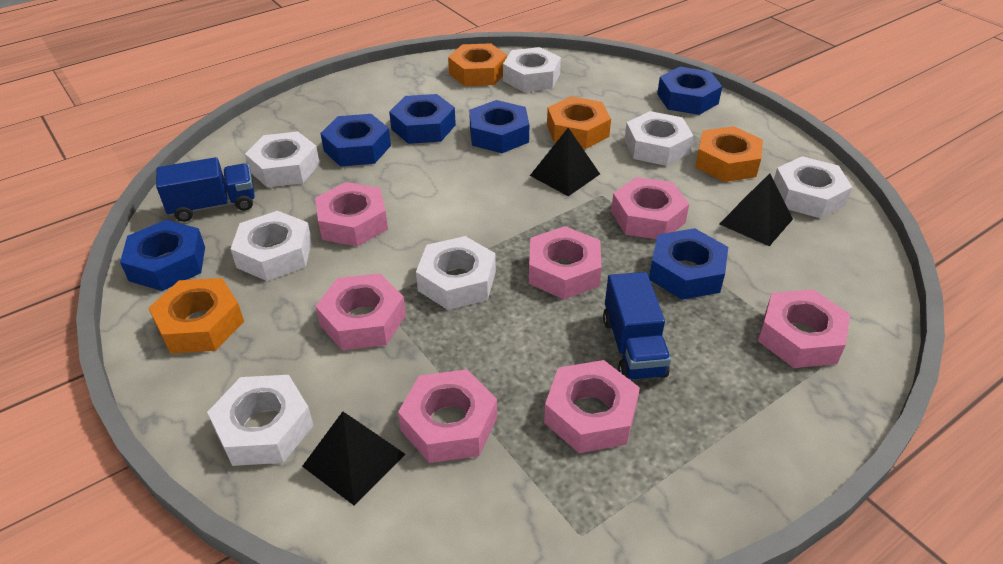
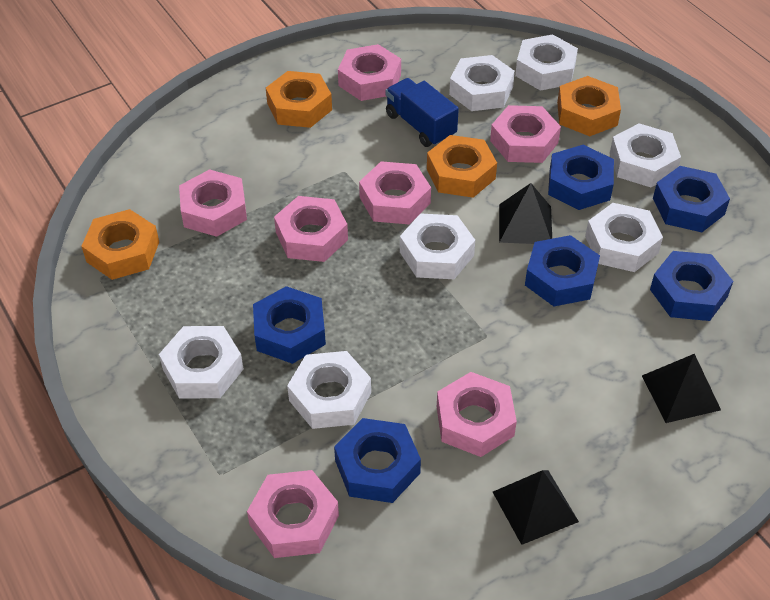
blue truck: [156,157,255,222] [603,272,671,380] = 2 -> [386,78,459,147] = 1

